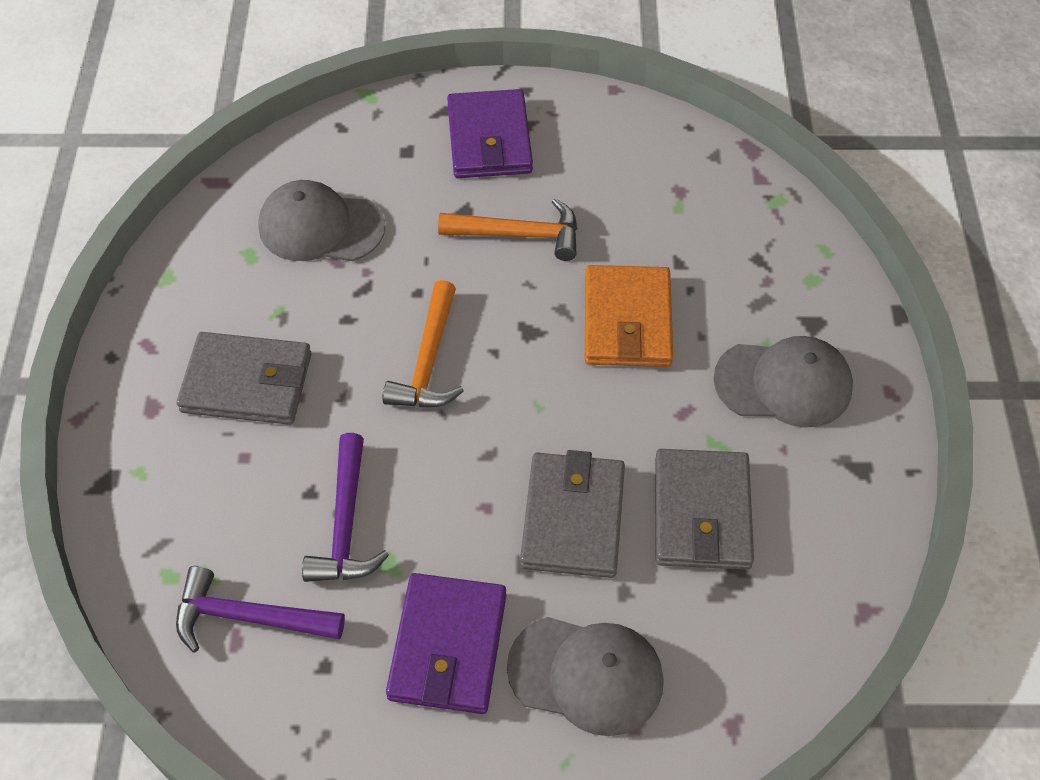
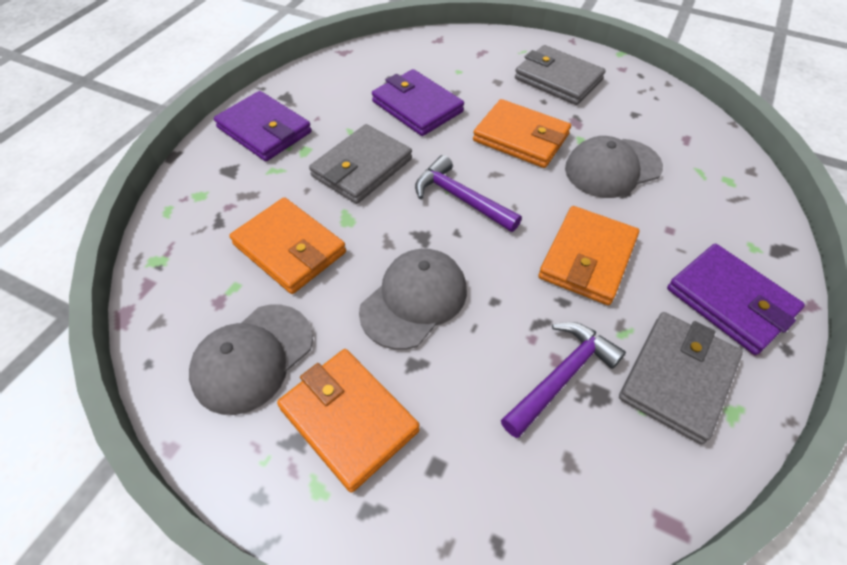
orange hammer: [383,280,464,407] [438,198,577,261] = 2 -> none = 0
orange wallet: [585,265,673,367] = 1 -> [229,197,346,294] [277,349,420,493] [473,99,571,168] [538,206,639,305] = 4
purple wallet: [386,573,506,714] [447,89,533,178] = 2 -> [214,91,312,161] [372,69,464,136] [667,244,805,355] = 3

